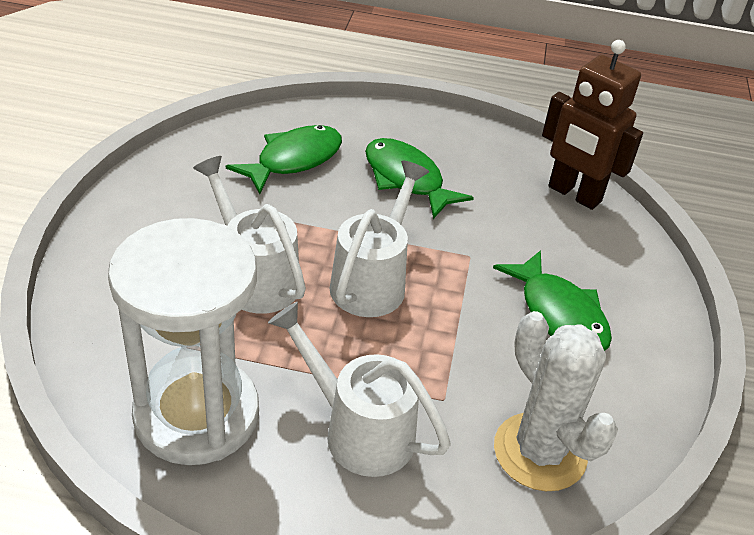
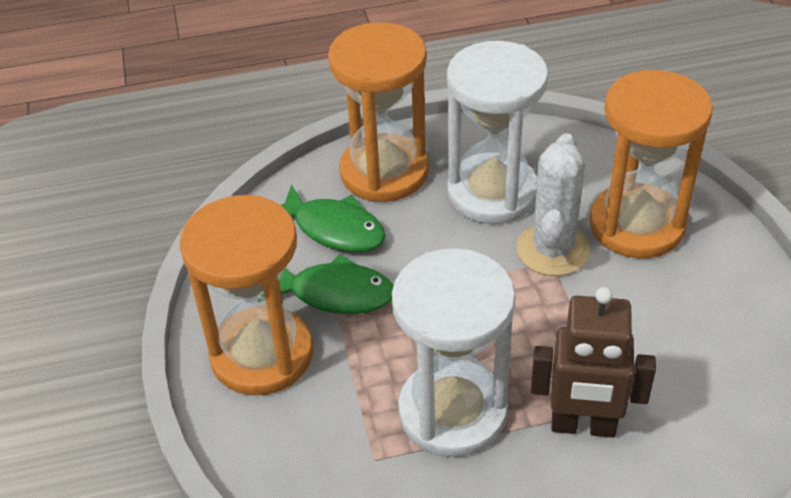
green fish: [226,125,342,194] [365,138,474,219] [493,250,612,351] = 3 -> [260,254,394,314] [281,185,386,252] = 2
orange hourglass: none = 0 -> [179,195,313,396] [328,22,429,202] [590,69,713,258] = 3
white hourglass: [108,218,259,465] = 1 -> [392,248,516,457] [447,41,548,224] = 2
white watering can: [193,156,306,314] [268,302,451,477] [330,161,429,317] = 3 -> none = 0

